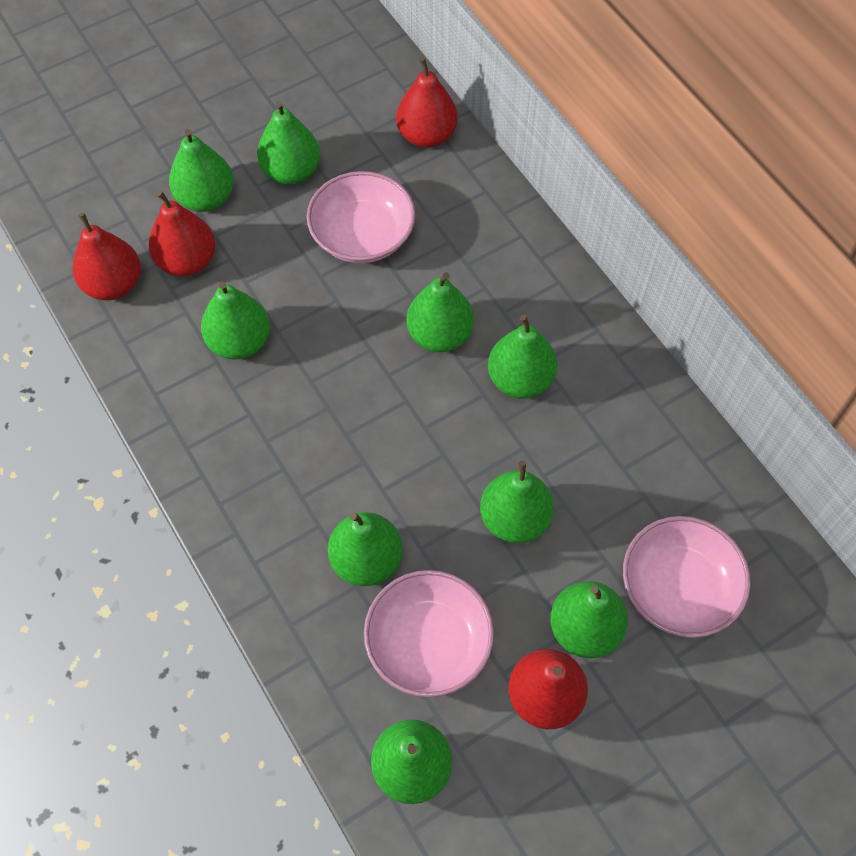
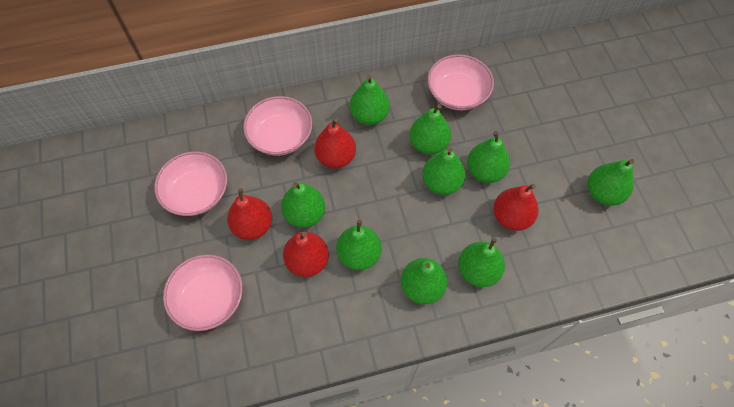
pink bowl: [307,171,416,263] [364,570,494,697] [623,516,751,638] = 3 -> [154,151,227,216] [163,254,243,331] [243,96,313,156] [427,54,494,110] = 4

